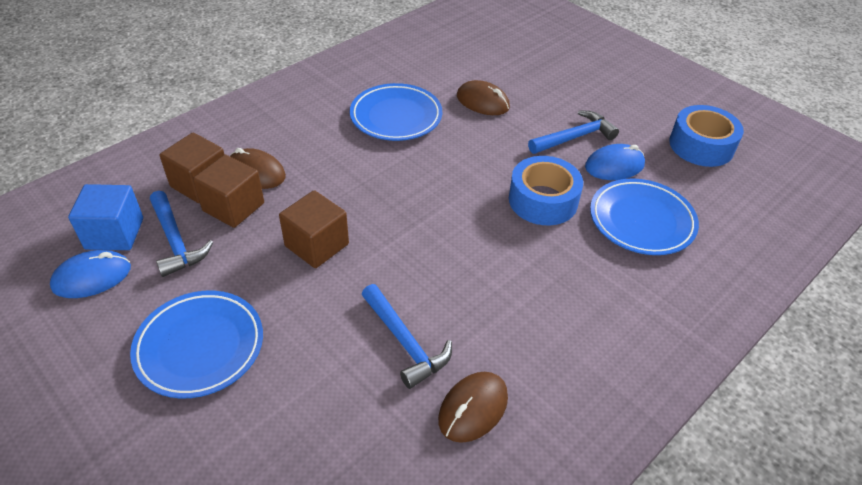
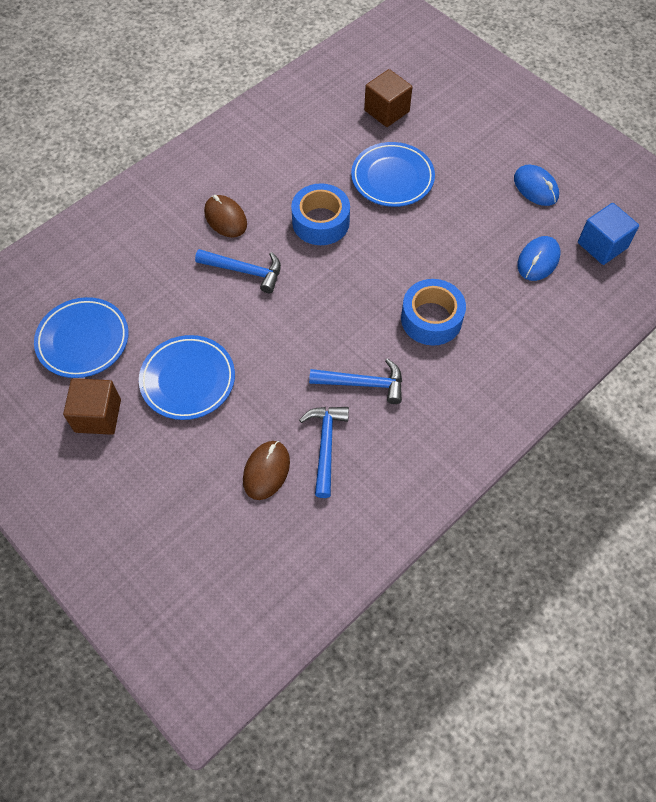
brown cube: [160,133,225,203] [193,155,264,228] [279,190,349,268] = 3 -> [63,378,121,435] [364,69,412,127] = 2
brown mouse: [230,148,286,189] [438,372,508,443] [457,80,510,115] = 3 -> [204,195,247,238] [243,441,290,500] = 2

